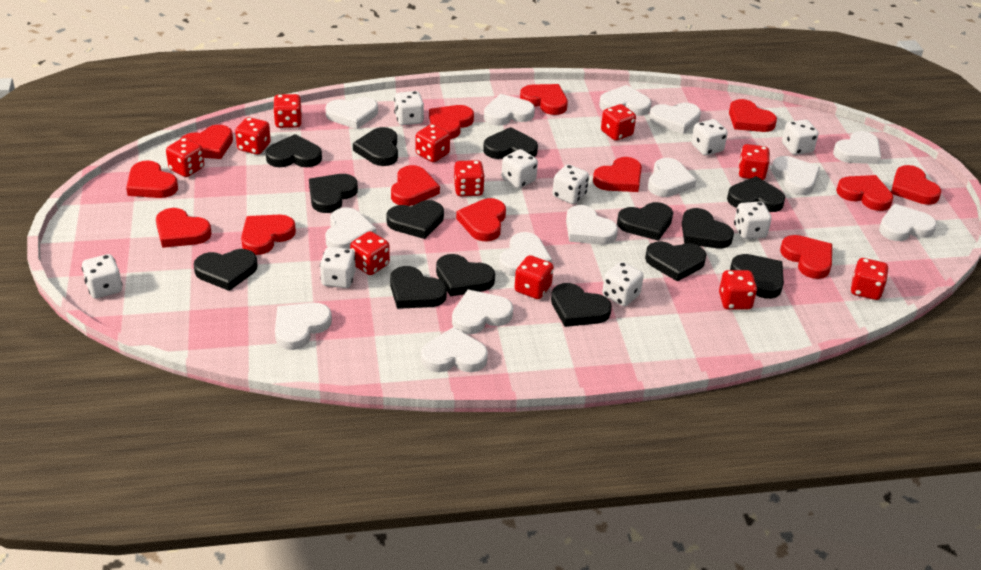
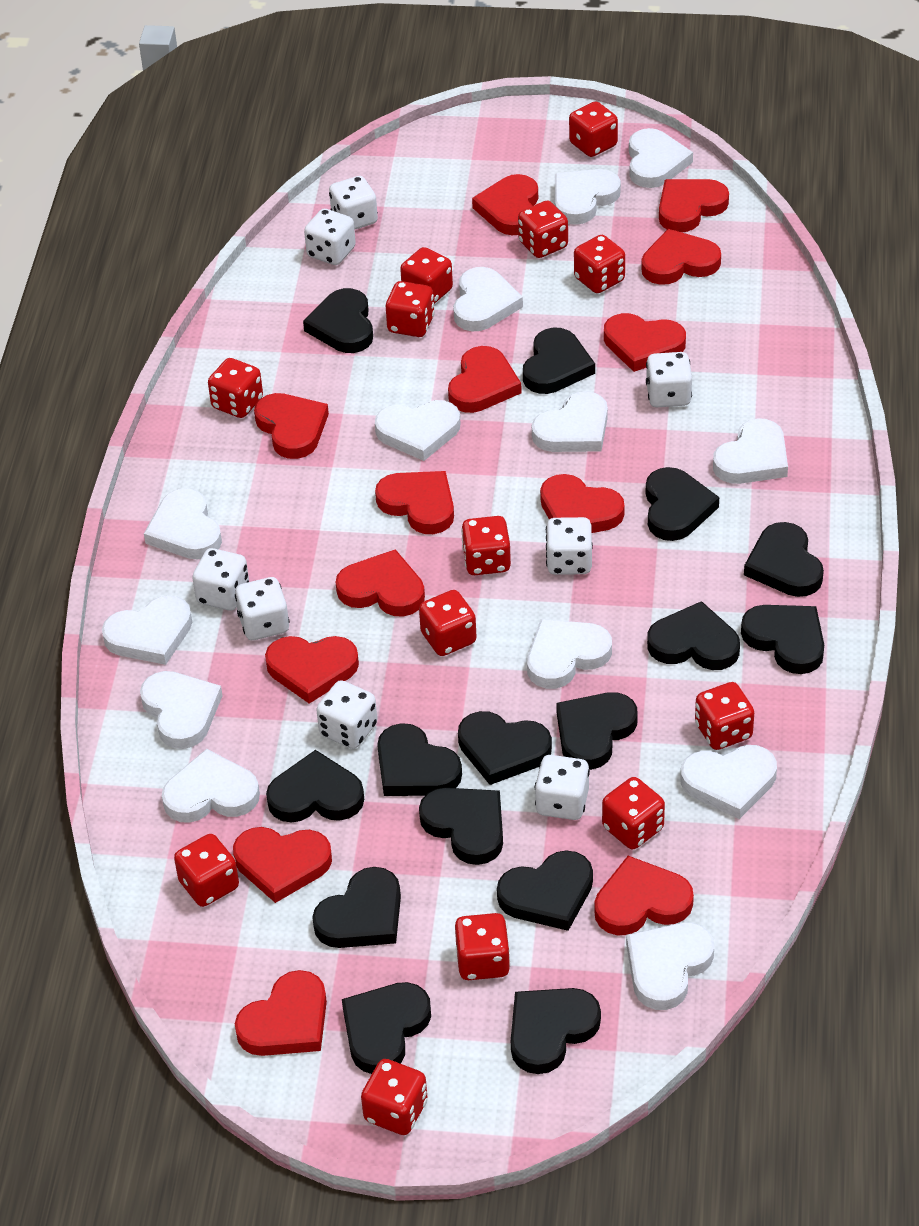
black heart: [194,249,258,291] [266,134,322,167] [309,174,358,213] [353,127,398,166] [387,200,444,239] [390,266,447,309] [436,254,495,296] [483,127,538,159] [551,283,612,327] [617,202,673,241] [645,241,706,282] [682,208,734,249] [727,176,785,212] [730,254,784,299] = 14 -> [266,750,364,823] [303,288,373,353] [312,867,401,948] [342,982,431,1074] [377,723,462,796] [419,788,503,865] [458,711,552,785] [497,850,593,931] [511,988,601,1074] [523,327,595,394] [556,692,638,770] [646,467,719,541] [647,601,740,670] [741,605,824,674] [744,522,824,597] = 15
red dice: [166,138,204,177] [235,117,271,155] [273,94,302,128] [350,231,390,275] [415,124,450,162] [454,160,485,196] [515,255,554,299] [601,104,636,141] [719,270,757,310] [738,144,770,180] [851,258,889,300] = 11 -> [174,834,239,907] [208,358,263,418] [361,1059,427,1135] [386,281,435,337] [400,247,453,304] [419,590,477,656] [455,913,510,980] [461,516,511,575] [518,201,568,258] [569,101,618,157] [574,235,625,293] [602,777,665,849] [695,682,754,750] = 13
white dice: [82,254,122,298] [320,247,356,288] [394,91,424,125] [502,149,538,189] [553,165,589,204] [602,262,644,306] [691,119,728,155] [734,201,772,239] [782,120,819,155] = 9 -> [192,548,249,611] [235,577,290,640] [304,209,356,265] [316,680,377,749] [329,176,378,229] [535,755,590,820] [546,517,593,575] [646,352,692,407] = 8
white heart: [275,303,332,350] [325,207,376,249] [326,97,378,129] [421,327,488,372] [452,290,513,334] [484,94,535,126] [499,232,552,276] [566,205,618,245] [599,85,651,116] [648,158,696,197] [649,103,701,134] [771,156,820,195] [833,131,881,164] [879,204,937,241] = 14 -> [102,596,192,665] [140,671,223,749] [144,488,222,559] [162,749,260,823] [375,400,460,461] [453,267,523,332] [527,619,612,689] [532,391,608,452] [555,169,621,225] [626,922,714,1010] [629,128,693,188] [681,745,777,819] [713,418,788,484] = 13

